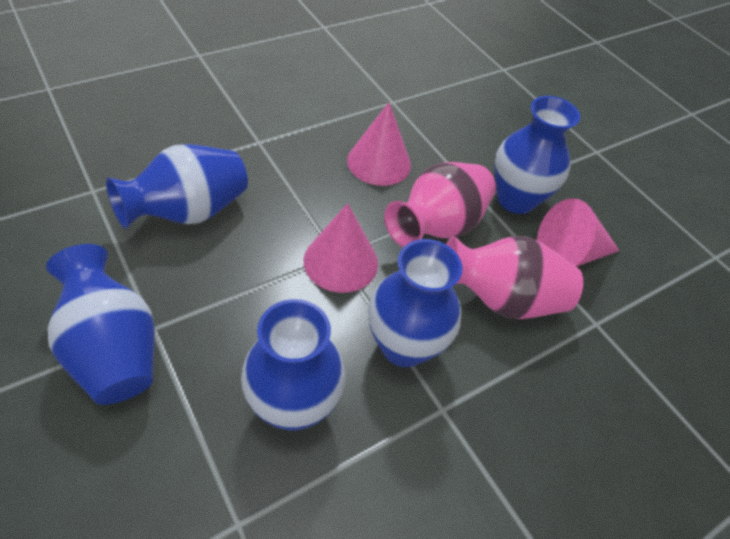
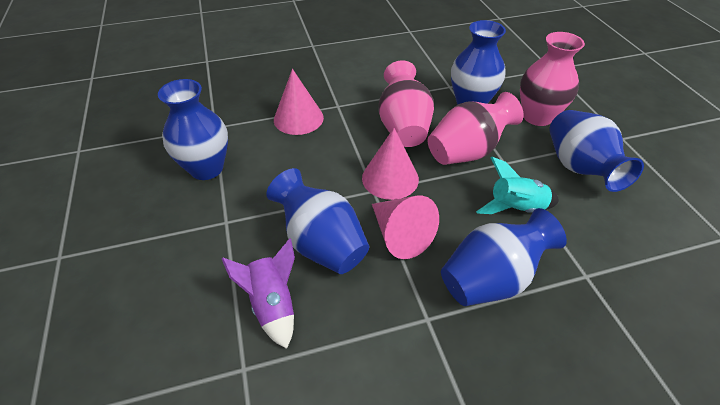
pink vase: [384,162,496,247] [446,236,583,319] = 2 -> [378,61,434,147] [428,92,524,165] [520,32,585,126] = 3
purple rocket: none = 0 -> [222,238,295,349] = 1
turquoise rocket: none = 0 -> [476,157,559,214] = 1

